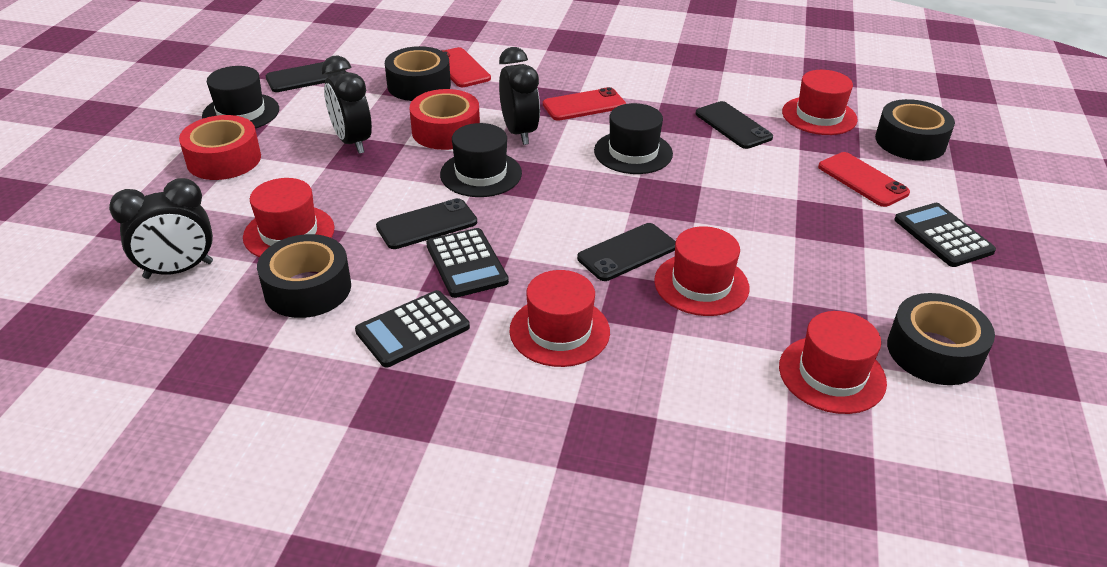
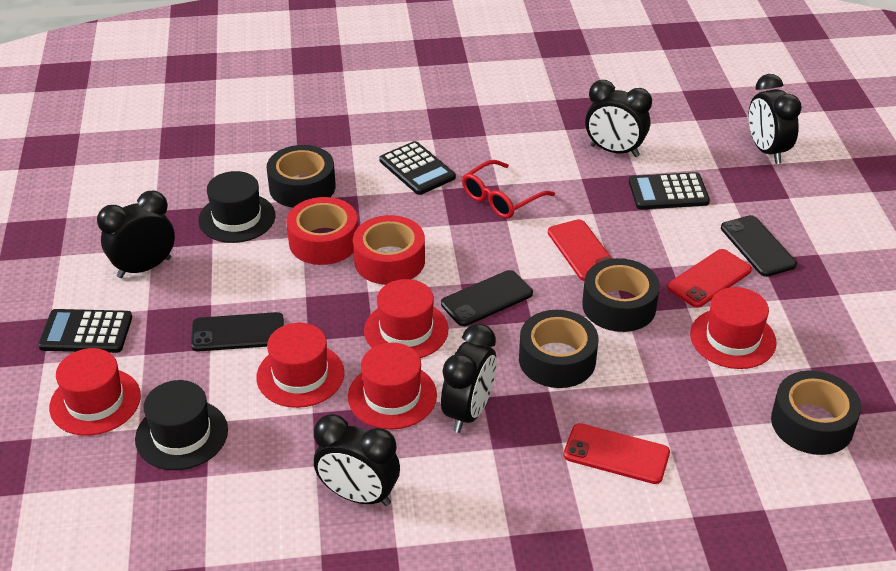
black clock: [109,178,213,279] [322,56,372,154] [499,47,540,145] = 3 -> [97,191,175,278] [314,414,400,506] [441,323,497,433] [585,80,652,157] [749,74,802,164] = 5
black hat: [202,66,279,129] [440,123,522,197] [594,103,673,174] = 3 -> [135,380,228,470] [198,171,276,243] = 2
black phone: [266,62,346,92] [376,198,477,249] [577,223,675,281] [695,101,773,149] = 4 -> [191,312,284,351] [441,270,533,326] [721,215,797,277] = 3
red glasses: none = 0 -> [462,160,555,219] = 1

